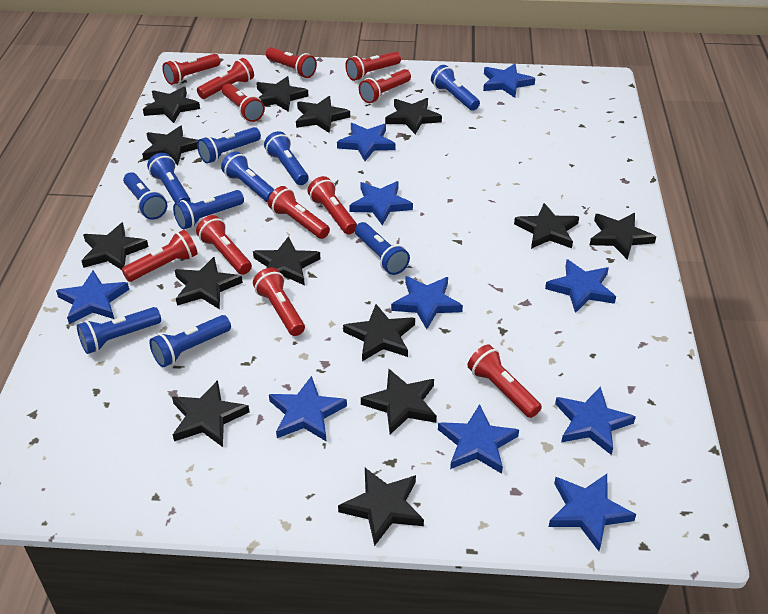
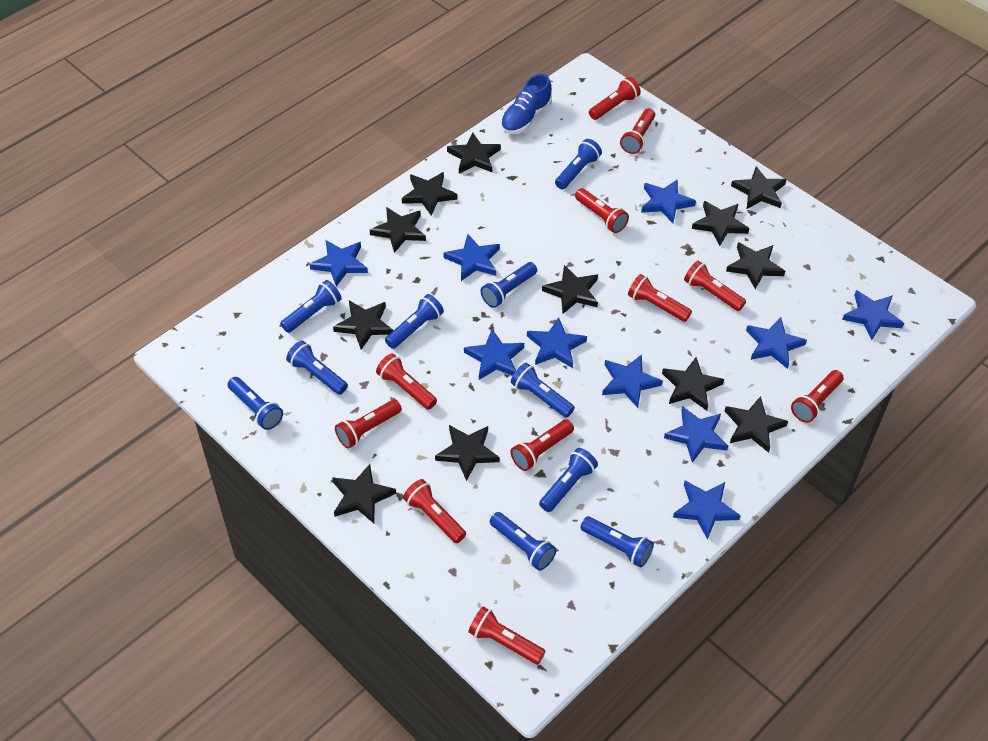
black star: [82,222,148,270] [142,126,198,165] [143,87,200,123] [172,380,249,447] [175,257,243,309] [253,236,320,285] [256,76,309,112] [296,96,350,133] [338,468,424,546] [343,304,415,361] [361,369,437,435] [385,98,442,134] [514,203,579,249] [590,213,656,260] = 14 -> [332,464,396,523] [333,301,393,350] [370,207,426,253] [402,172,457,216] [435,425,500,481] [447,133,501,173] [542,265,598,314] [662,357,724,411] [692,201,749,246] [725,396,788,453] [726,242,785,289] [731,167,786,209] = 12
blue shoe: none = 0 -> [501,74,552,134] = 1
red flashlight: [122,230,198,282] [162,54,220,85] [196,215,252,275] [197,58,254,99] [222,83,265,122] [253,267,305,336] [266,47,317,78] [268,186,330,239] [307,176,357,234] [345,52,401,81] [359,69,411,103] [467,345,542,418] = 12 -> [335,399,402,449] [376,354,437,410] [403,479,466,543] [468,607,546,664] [510,419,574,471] [575,188,629,233] [589,77,641,120] [620,108,655,154] [628,274,692,322] [684,261,746,311] [791,370,844,423] = 11

